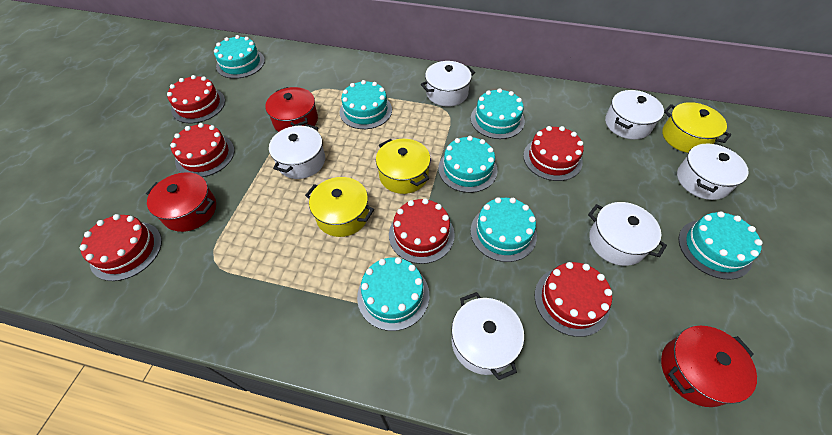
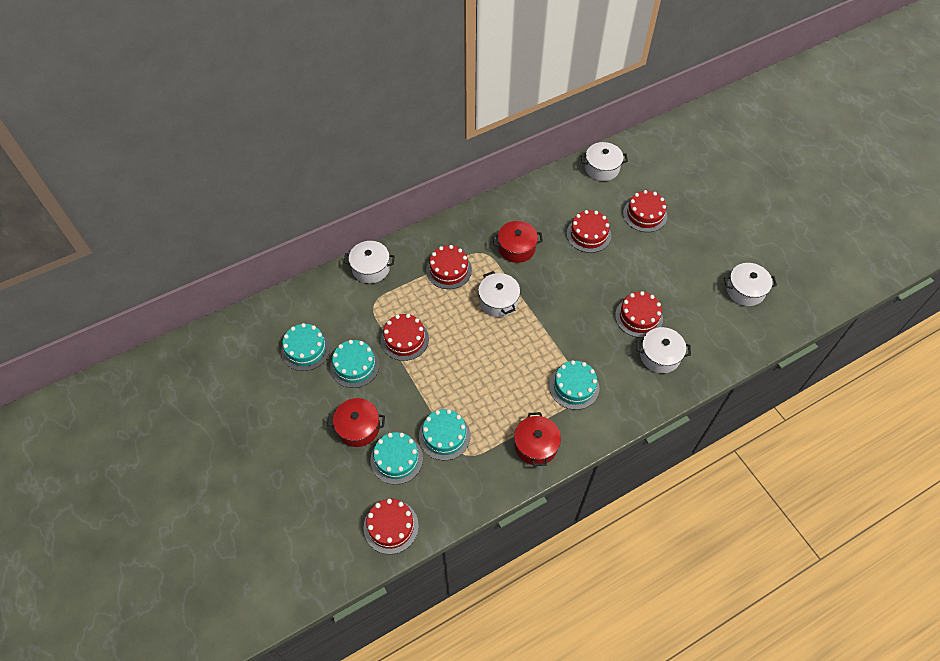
turquoise cake: [214,35,265,79] [340,80,392,129] [357,257,429,331] [438,136,498,193] [470,197,537,262] [471,88,525,139] [678,211,763,280] = 7 -> [281,323,330,371] [330,340,380,388] [370,432,423,485] [419,409,471,460] [549,360,599,410] = 5
white pot: [269,124,325,179] [421,61,475,107] [451,292,524,380] [588,202,667,266] [605,90,664,140] [677,143,749,200] = 6 -> [344,241,395,283] [478,271,520,317] [581,142,628,181] [637,327,691,373] [724,263,777,306] = 5
yellow pot: [305,177,374,237] [376,139,430,194] [663,102,731,153] = 3 -> none = 0

